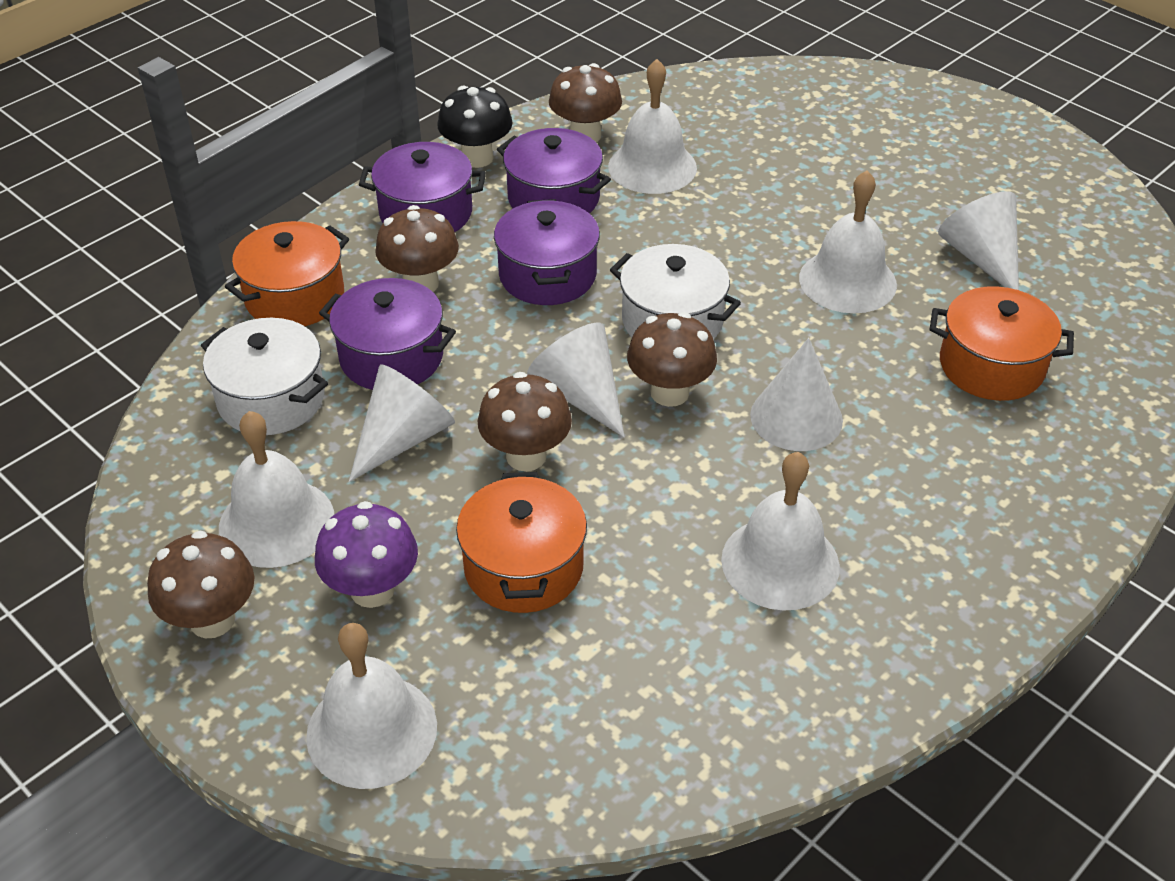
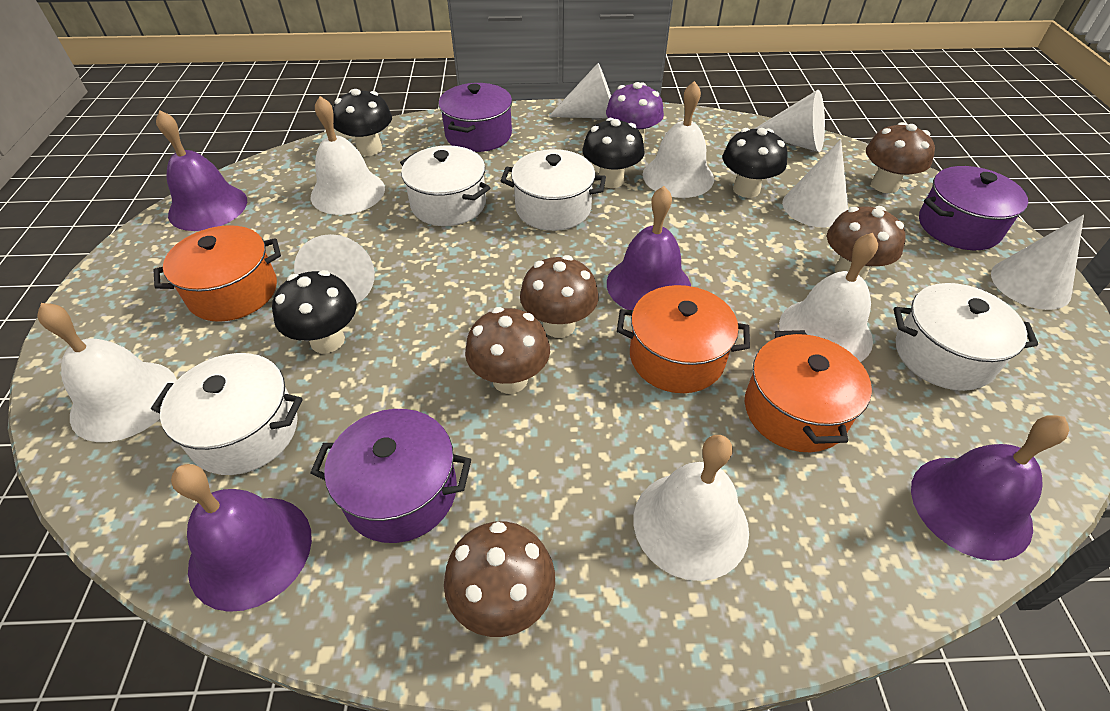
black mushroom: [437,86,513,168] = 1 -> [272,270,357,353] [332,89,392,156] [582,118,645,188] [723,128,788,198] = 4
purple bell: none = 0 -> [156,110,247,231] [171,464,312,612] [607,186,691,310] [911,415,1069,561] = 4
purple pot: [319,278,456,390] [359,142,486,232] [494,199,600,305] [497,128,611,214] = 4 -> [310,409,471,543] [439,83,512,152] [919,166,1028,250] = 3
white cone: [349,364,455,482] [527,323,625,437] [750,338,843,451] [938,191,1019,290] = 4 -> [294,234,375,304] [548,63,611,119] [754,90,825,152] [782,139,849,228] [991,215,1084,310] = 5
white pot: [201,318,328,435] [610,244,741,340] = 2 -> [151,353,303,475] [400,145,490,226] [501,149,606,231] [893,283,1038,391] = 4

